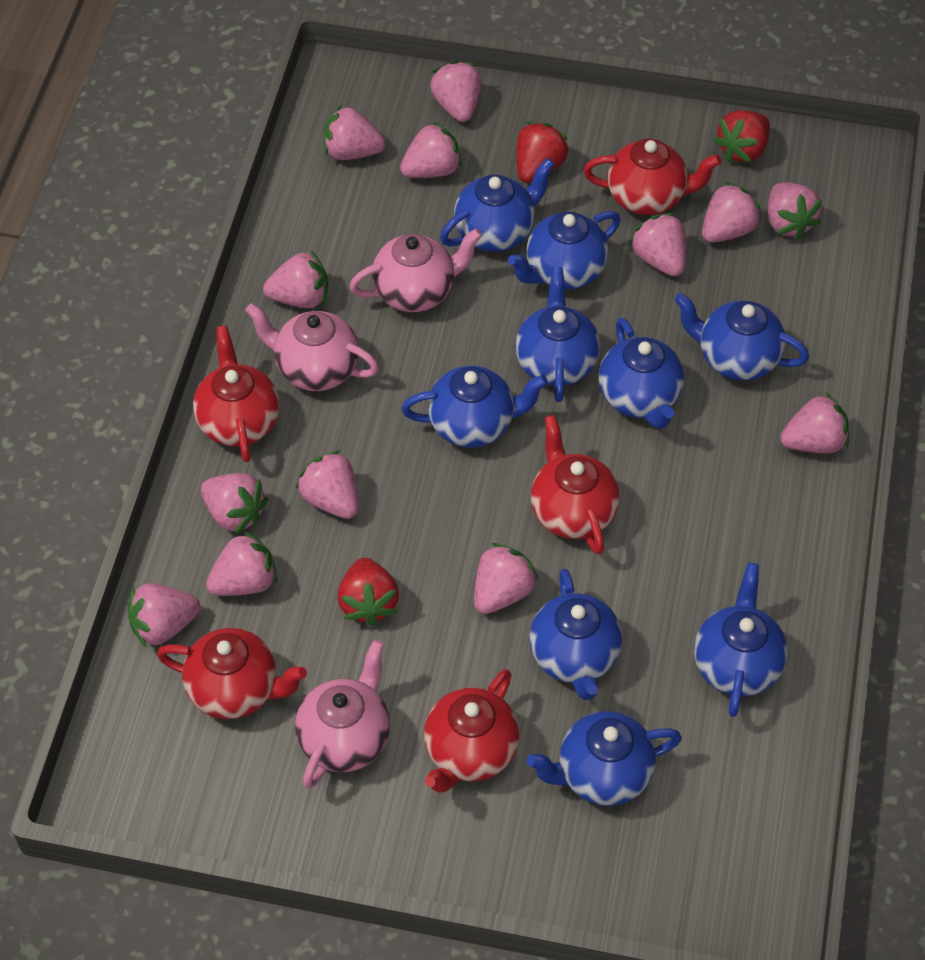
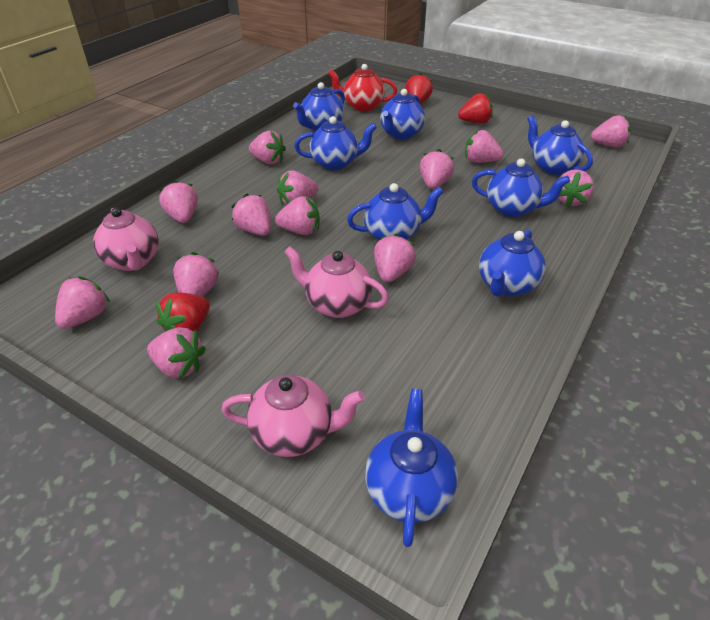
blue teapot: [402,366,548,448] [440,158,555,252] [508,211,621,290] [515,267,600,402] [527,711,682,806] [529,569,622,700] [599,318,684,429] [674,293,809,381] [694,563,788,717] = 9 -> [293,82,345,131] [294,116,377,170] [347,183,443,240] [365,389,458,547] [380,89,425,139] [472,159,570,217] [479,230,546,297] [527,115,593,175] = 8
red teapot: [157,628,307,719] [193,325,280,462] [424,669,519,793] [531,415,620,554] [583,138,721,215] = 5 -> [328,64,397,111] = 1

